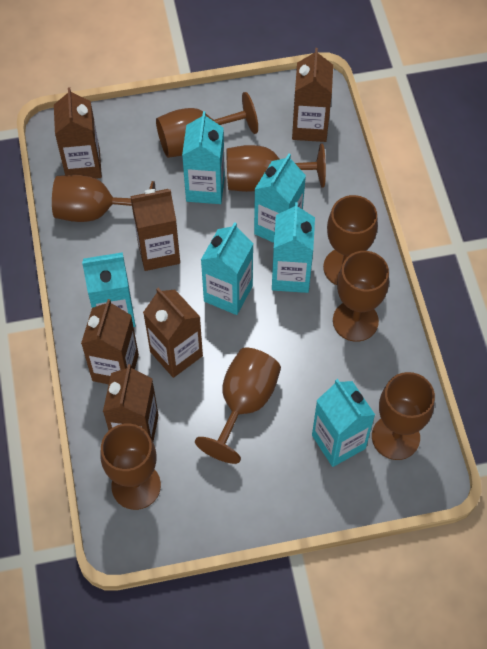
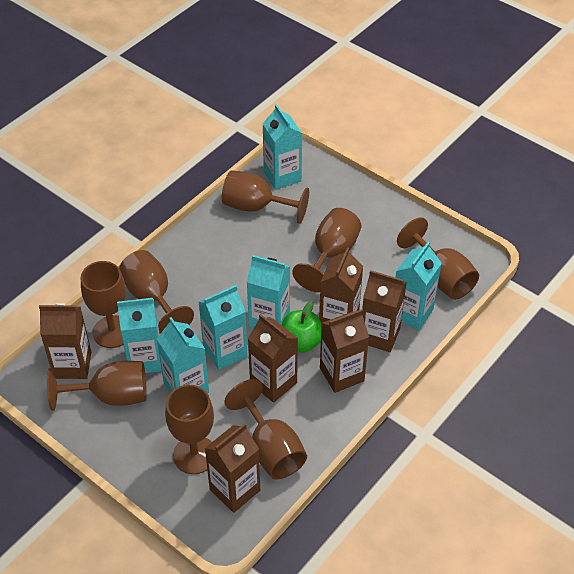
green apple: none = 0 -> [282,301,322,353] = 1

